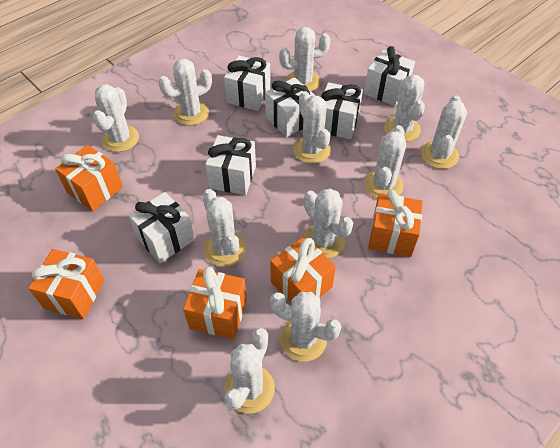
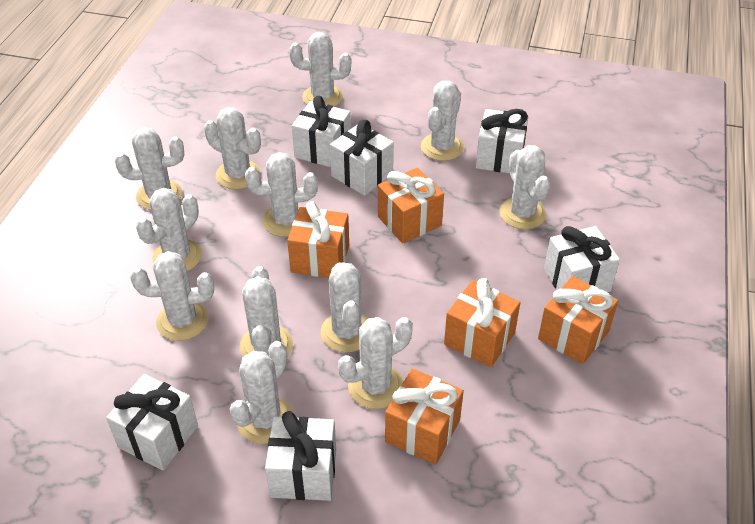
white cactus: [93,84,139,152] [158,59,212,125] [203,189,246,267] [224,328,275,414] [270,292,341,362] [279,27,331,91] [294,91,331,164] [304,189,353,258] [364,125,406,199] [384,74,425,142] [421,95,467,169] = 11 -> [115,127,184,210] [130,251,214,341] [136,188,202,271] [204,107,261,189] [230,341,293,444] [239,266,293,357] [245,152,318,237] [289,32,351,107] [321,262,368,352] [338,317,413,409] [421,81,464,161] [499,145,550,229] = 12

